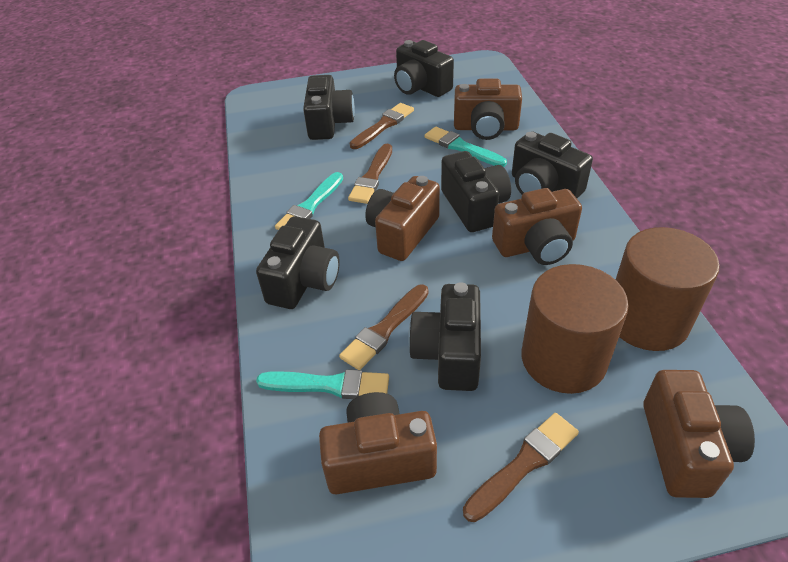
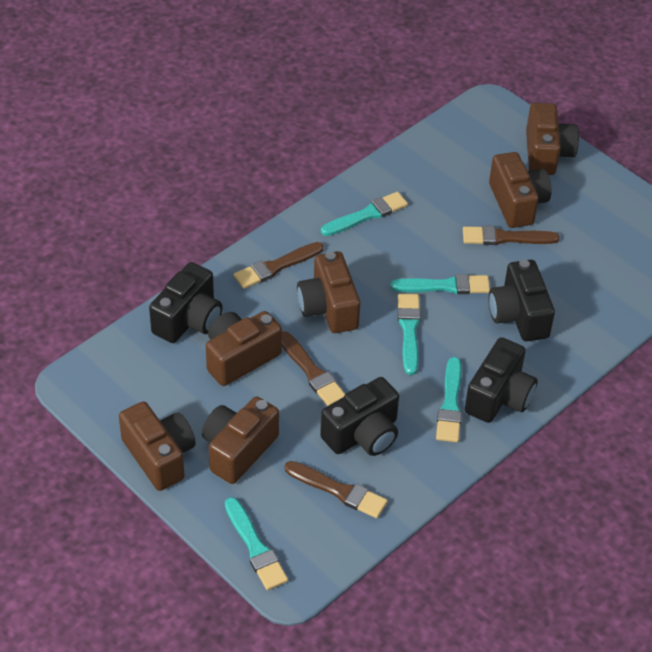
black camera: [256,216,340,309] [303,75,355,140] [394,40,454,97] [408,282,481,391] [441,151,511,232] [512,131,593,198] = 6 -> [149,262,222,343] [320,377,399,456] [465,337,537,423] [489,259,555,341] = 4
brown camera: [319,392,437,494] [365,176,440,261] [454,79,522,140] [492,188,582,265] [643,370,755,498] = 5 -> [119,401,196,491] [202,397,279,484] [206,311,282,386] [297,251,360,333] [489,152,551,228] [526,103,579,175] = 6
brown cylinder: [522,264,629,394] [616,227,720,351] = 2 -> none = 0
turquoise brush: [256,369,389,399] [275,172,343,230] [425,127,507,167] = 3 -> [225,497,288,590] [321,192,408,236] [390,274,490,294] [398,294,421,375] [436,357,462,442] = 5

